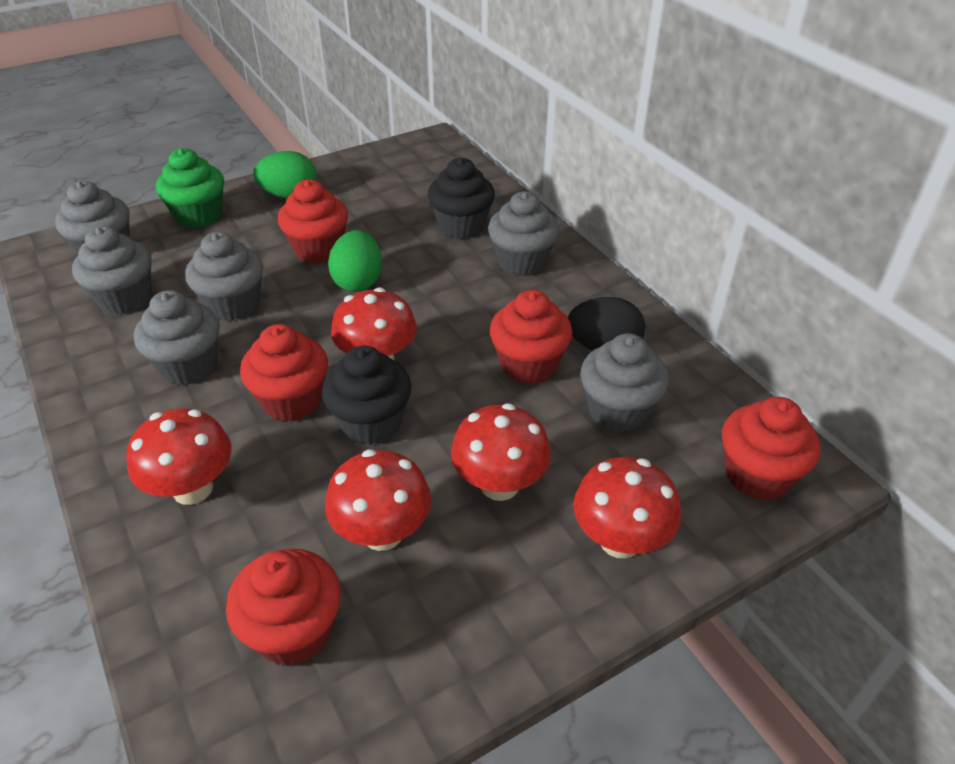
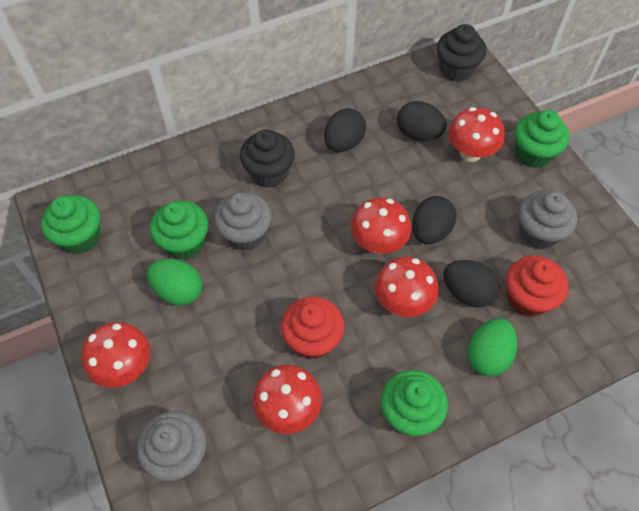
black egg: [568,297,645,351] = 1 -> [324,108,366,152] [397,101,447,141] [412,196,457,244] [443,260,500,307] = 4
green cupcake: [156,148,224,229] = 1 -> [41,195,100,254] [150,200,208,260] [381,370,448,436] [515,110,569,168] = 4
grey cupcake: [55,181,130,254] [72,226,152,314] [134,290,220,385] [185,232,263,321] [488,191,559,276] [580,333,669,432] = 6 -> [137,411,206,481] [214,192,272,251] [519,190,578,249] = 3
red cupcake: [226,548,341,666] [240,324,328,422] [278,180,348,263] [490,290,572,384] [722,397,820,501] = 5 -> [281,297,344,359] [506,256,568,317] = 2

